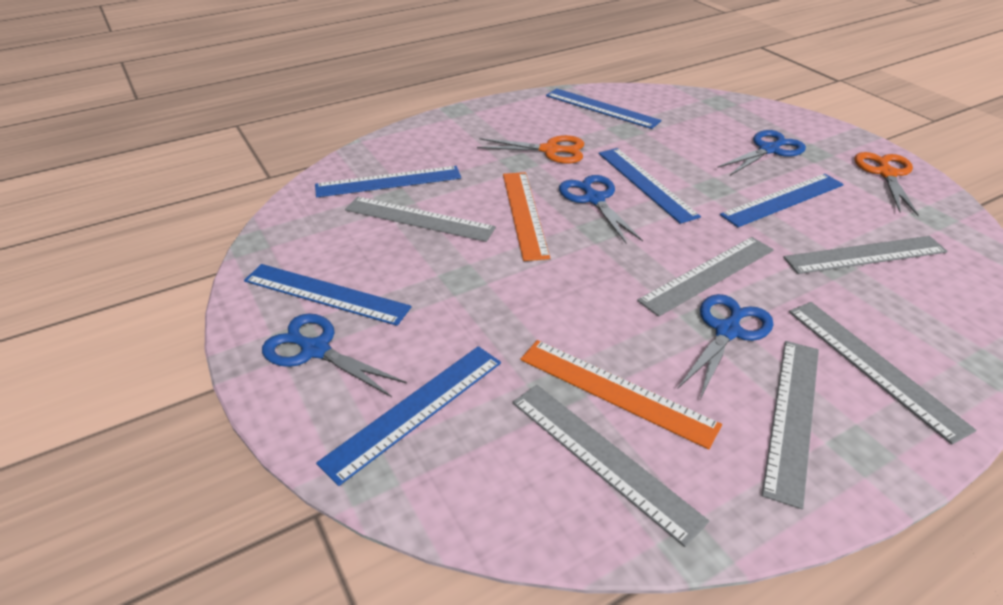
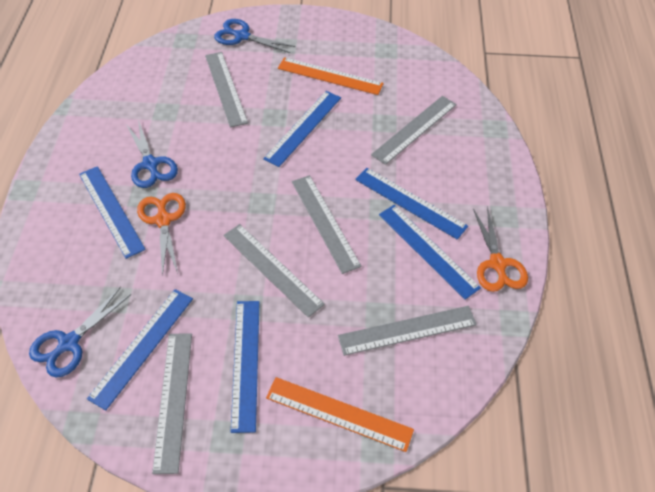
blue scissors: [262,314,407,397] [559,175,643,243] [678,294,773,399] [717,130,806,176] = 4 -> [29,287,131,377] [126,120,178,188] [214,19,295,53] = 3

